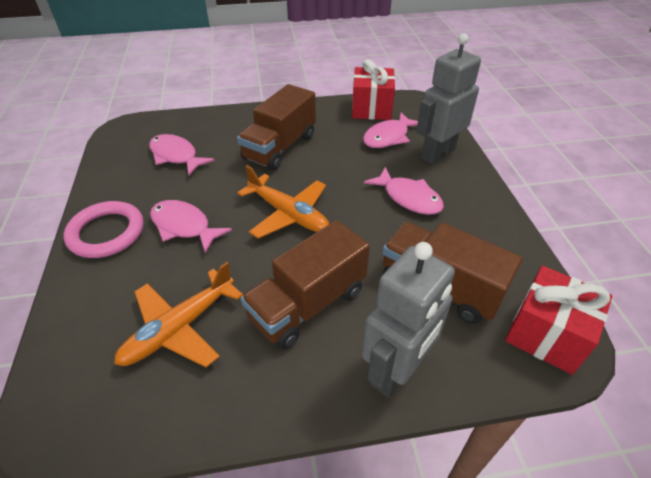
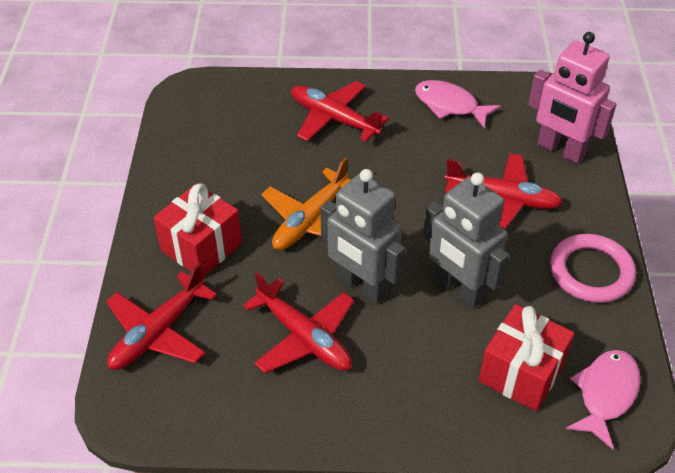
brown truck: [237,84,316,170] [241,220,370,350] [382,222,523,324] = 3 -> none = 0
orange plane: [114,262,243,367] [237,165,329,239] = 2 -> [261,157,351,250] = 1
pink fish: [149,134,214,175] [150,200,232,253] [363,112,418,148] [364,167,444,215] = 4 -> [415,80,501,128] [566,350,640,449] = 2
pink robot: none = 0 -> [528,32,616,164] = 1
red plane: none = 0 -> [106,263,217,370] [243,272,354,373] [291,81,389,142] [444,153,563,229] = 4

